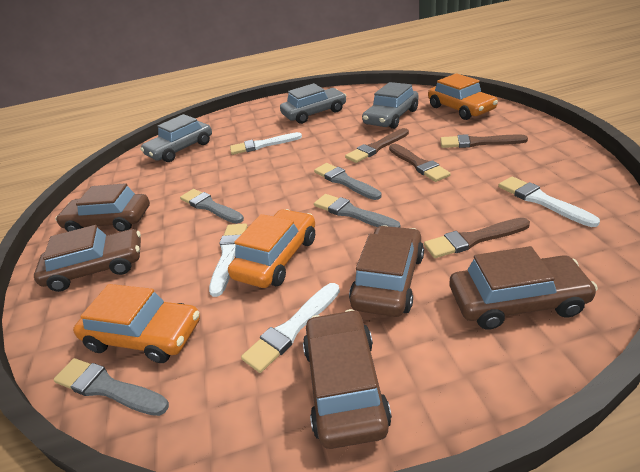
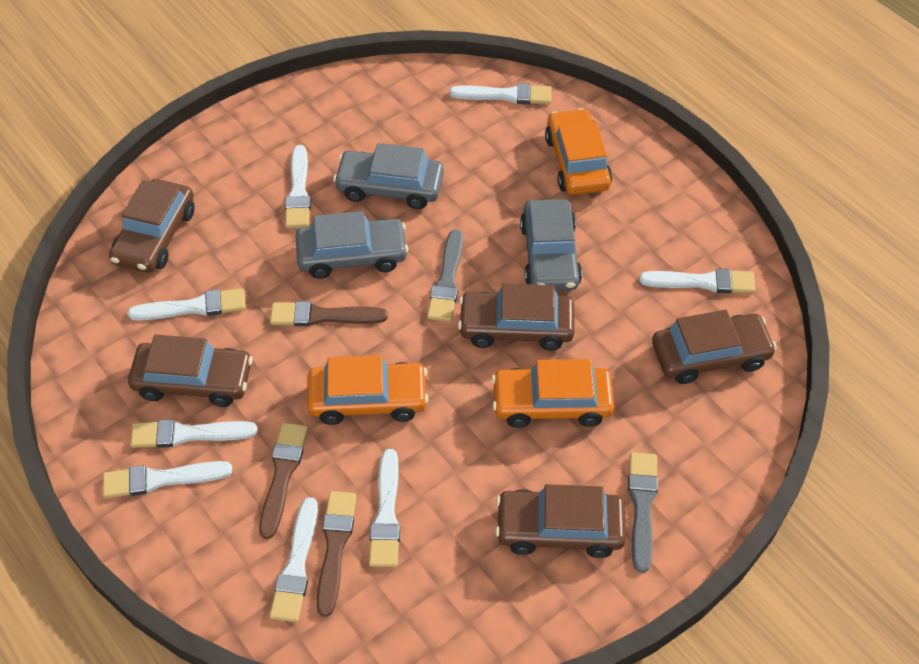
brown brush: [345,128,409,163] [389,144,451,182] [424,218,530,258] [440,134,528,148] = 4 -> [259,423,308,539] [270,301,388,326] [317,491,357,617] = 3
grey brush: [53,358,169,416] [180,189,244,224] [314,163,382,200] [314,194,400,227] = 4 -> [427,229,463,322] [628,452,658,573] = 2
white brush: [209,223,247,297] [230,132,302,155] [241,283,340,373] [498,177,600,227] = 4 -> [103,461,232,498] [128,289,246,321] [131,419,258,448] [269,497,318,622] [285,145,311,228] [369,449,400,567] [449,83,551,104] [639,268,756,293] = 8

